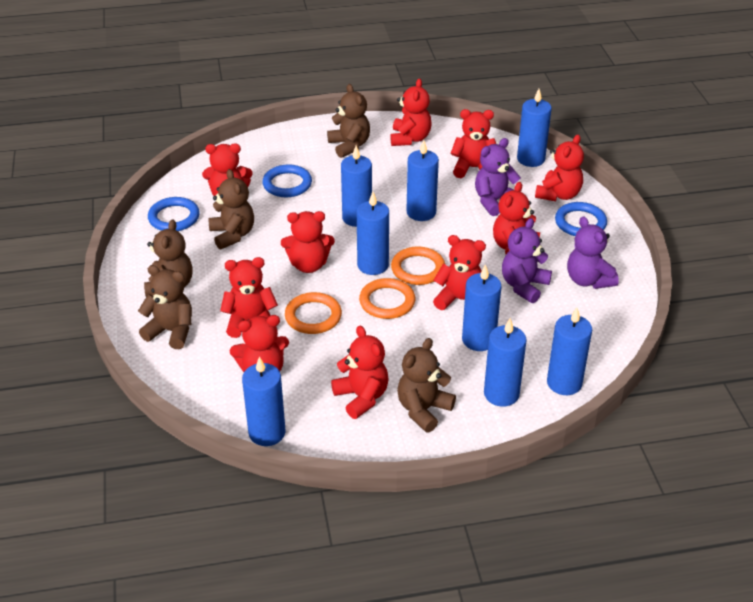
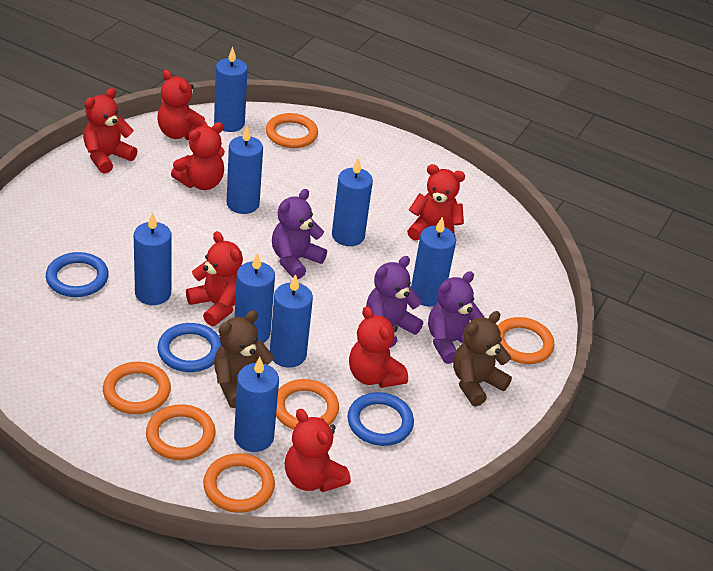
brown teddy bear: [138,265,192,349] [144,220,193,297] [209,169,254,249] [327,84,370,158] [397,338,456,432] = 5 -> [214,310,274,408] [453,311,512,407] = 2
orange ring: [285,292,342,334] [359,278,415,319] [391,247,445,285] = 3 -> [103,362,171,414] [146,404,216,460] [203,453,275,513] [266,113,318,148] [276,379,339,430] [498,317,554,364] = 6
red teddy bear: [202,143,253,196] [220,257,278,338] [230,315,289,372] [281,211,335,273] [331,326,389,419] [390,79,432,146] [433,235,486,310] [450,109,496,178] [493,182,540,254] [535,135,584,201] = 10 -> [83,88,137,174] [157,70,208,140] [171,122,225,190] [186,231,243,326] [285,409,351,492] [349,306,408,388] [407,164,465,240] = 7

